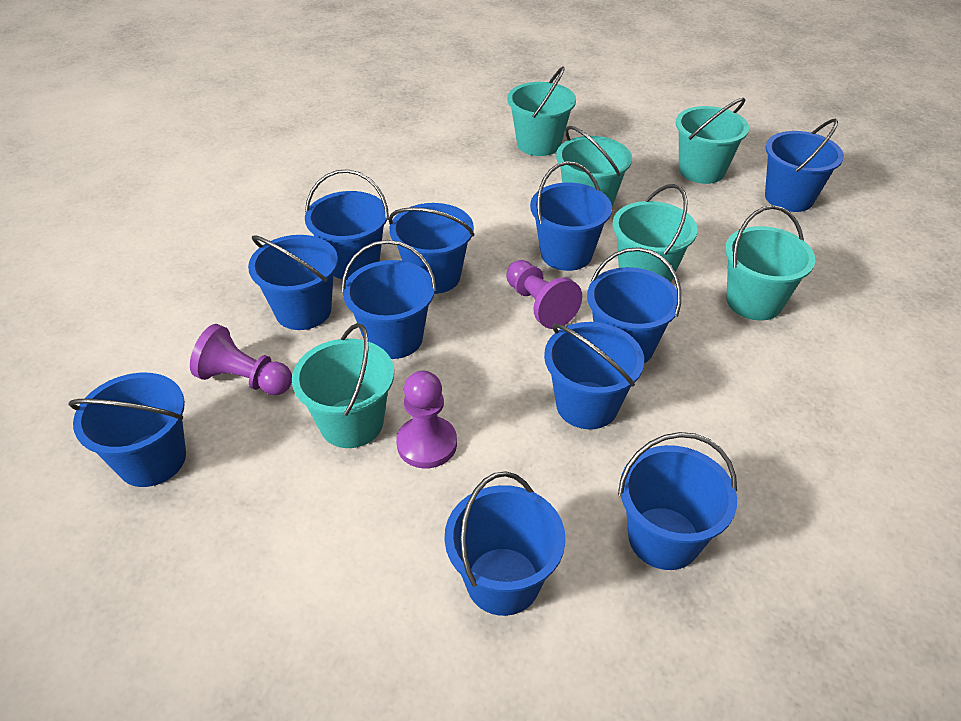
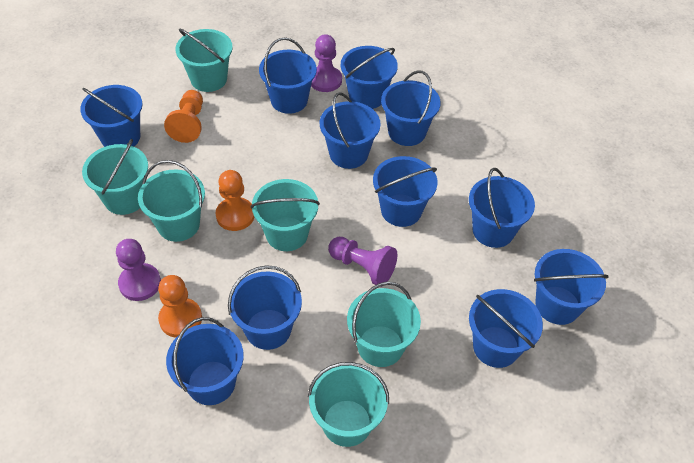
orange pawn: none = 0 -> [158,275,202,338] [164,90,203,143] [216,170,254,231] = 3

